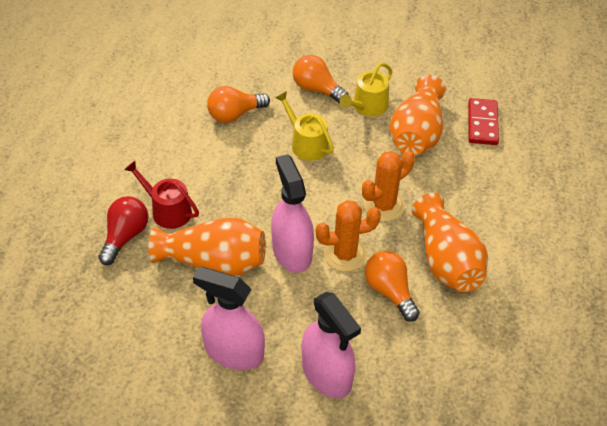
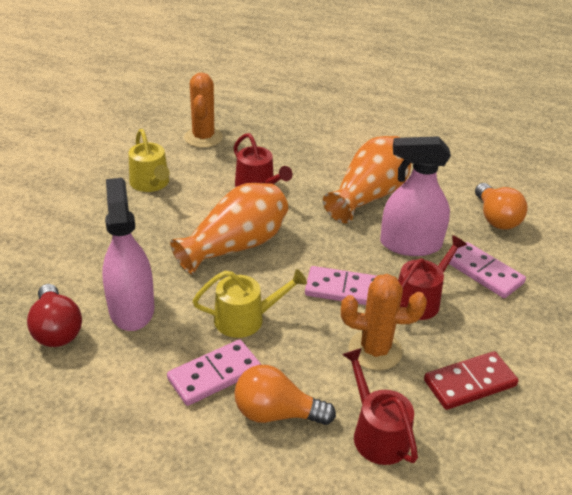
orange light bulb: [207,86,270,123] [293,55,349,104] [365,251,420,322] = 3 -> [234,365,336,425] [475,183,527,230] = 2
orange vase: [148,217,266,276] [390,75,446,156] [412,193,488,292] = 3 -> [170,183,288,274] [323,136,411,223] = 2
pink domino: none = 0 -> [167,339,261,406] [305,266,376,305] [449,242,526,298] = 3
pink spray bottle: [193,267,265,370] [271,154,314,273] [302,292,361,398] = 3 -> [102,178,154,331] [380,136,451,256] = 2
red watering can: [124,161,199,229] = 1 -> [234,133,292,187] [342,348,418,465] [398,235,467,320] = 3

